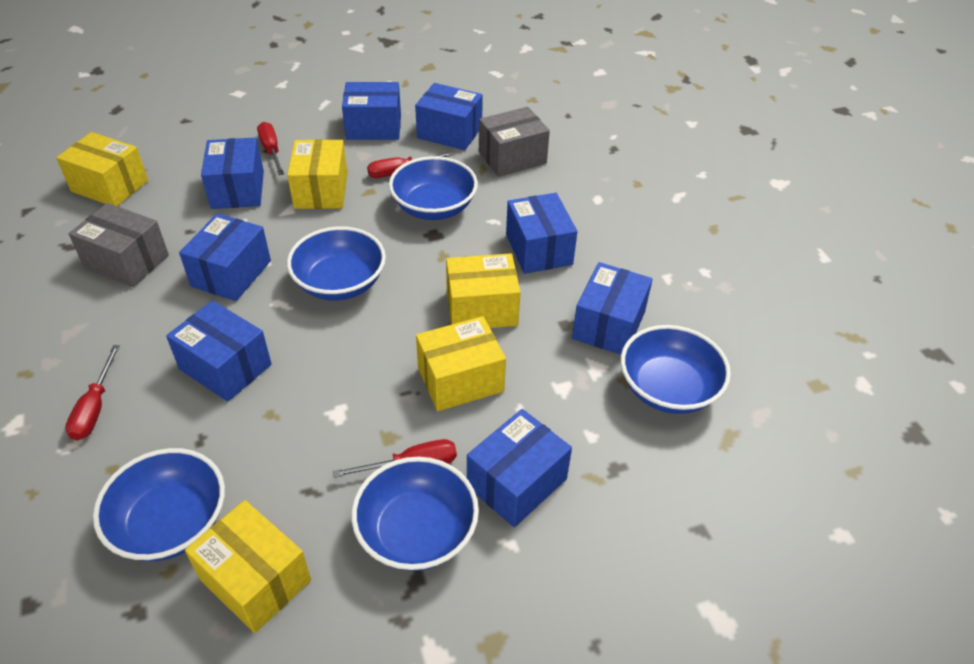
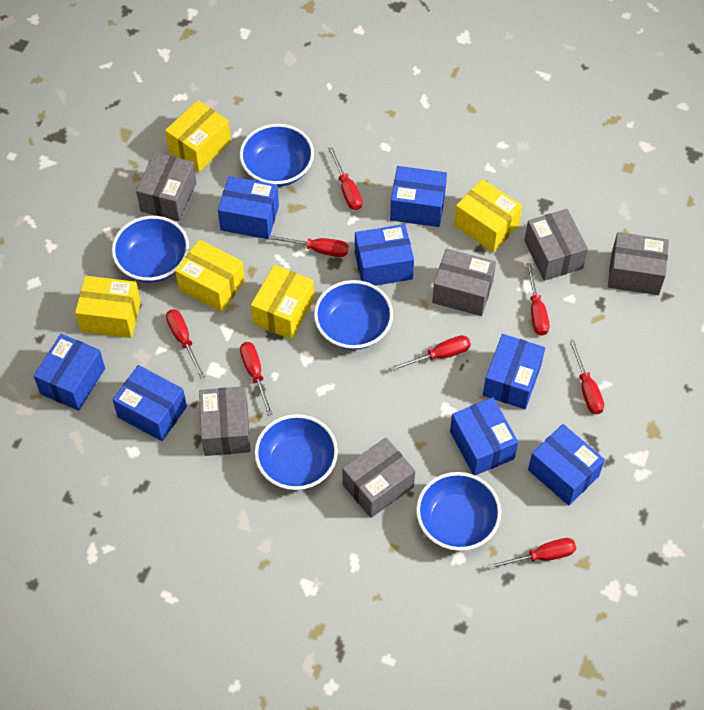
grey box: [69,203,169,287] [479,107,550,177] = 2 -> [136,152,197,222] [199,387,251,456] [342,437,415,518] [432,249,496,316] [524,209,588,281] [608,232,669,295] = 6
red screwdriver: [65,345,120,441] [257,122,284,175] [333,439,457,478] [367,152,453,178] = 4 -> [166,309,205,379] [240,342,273,416] [269,235,348,257] [328,147,362,210] [391,335,471,371] [488,538,576,570] [526,263,549,336] [569,339,604,414] = 8

